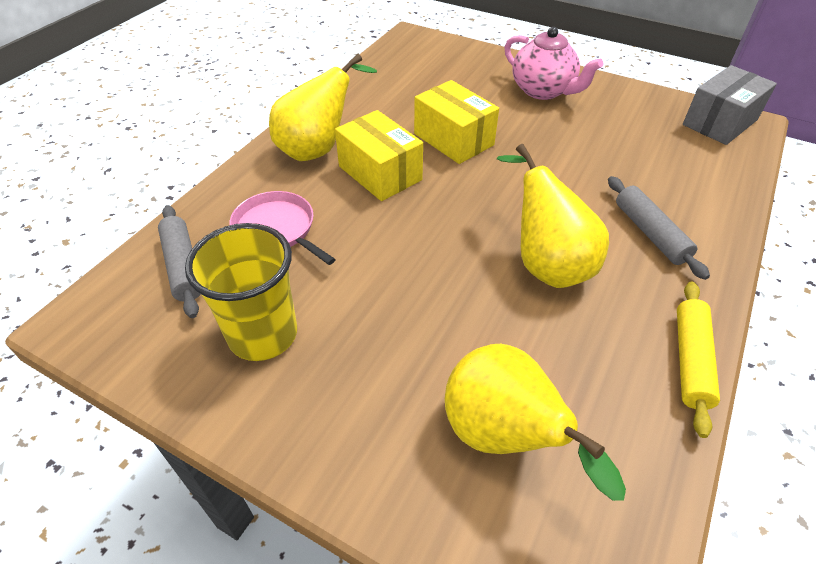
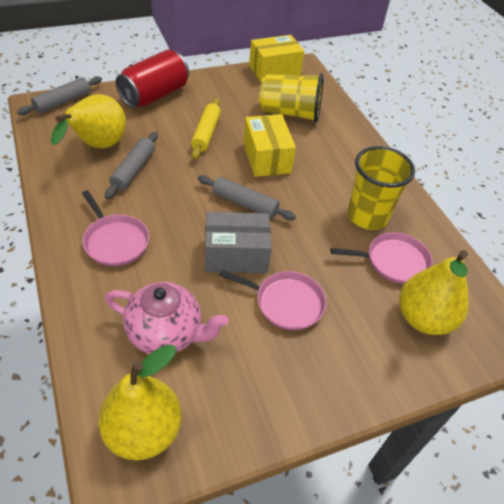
grey rolling pin: [158,205,200,318] [608,176,710,280] = 2 -> [17,76,102,115] [105,132,158,199] [198,175,296,220] = 3
pink pan: [229,191,336,265] = 1 -> [82,190,149,266] [219,270,326,330] [330,232,433,284] = 3
red can: none = 0 -> [116,50,189,108] = 1
yellow cup: [185,223,297,361] = 1 -> [259,73,324,123] [347,146,415,230] = 2

